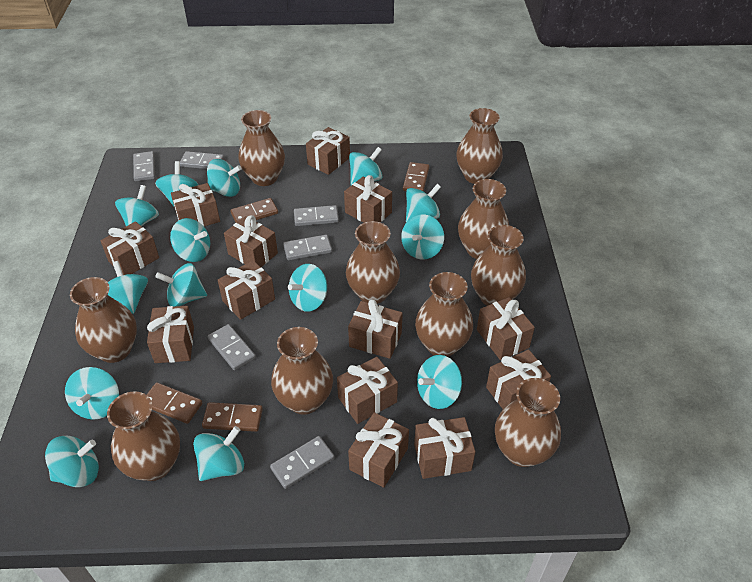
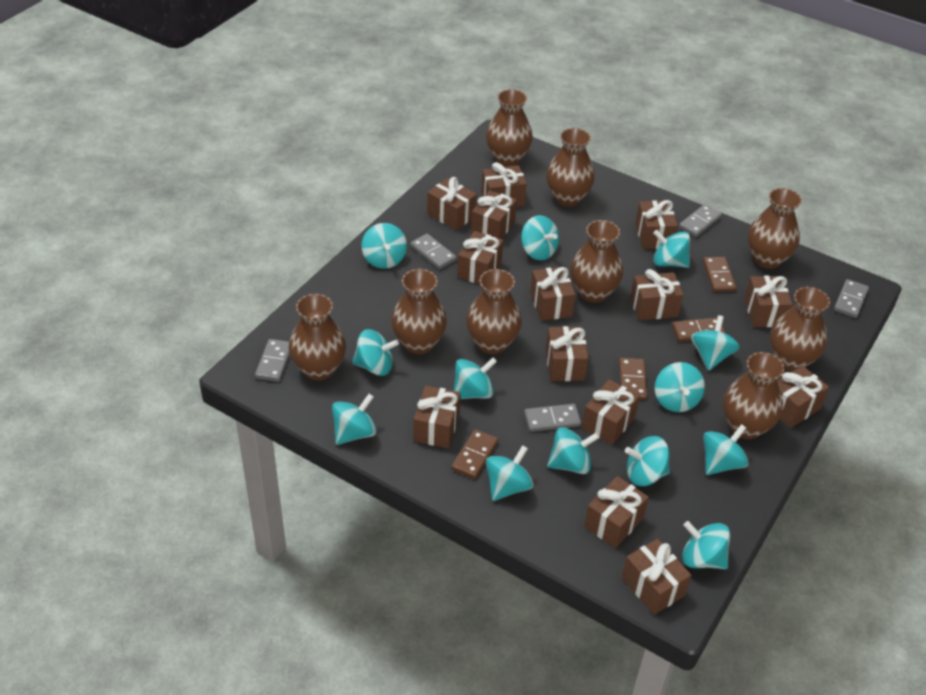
brown gift: [100,221,159,275] [147,306,194,363] [171,183,220,226] [218,260,275,320] [224,215,278,267] [306,127,350,175] [337,357,398,424] [344,175,392,223] [348,299,403,359] [348,412,409,488] [414,417,475,479] [477,297,535,360] [486,350,551,409] = 13 -> [413,385,461,448] [427,177,477,231] [457,231,503,284] [471,190,517,239] [481,162,527,207] [530,266,576,321] [546,326,588,381] [582,379,640,445] [584,476,649,548] [622,539,691,615] [630,269,683,320] [635,200,678,249] [744,275,792,327] [777,366,829,428] = 14
brown vase: [70,277,137,363] [107,391,180,481] [238,110,285,186] [271,327,333,415] [346,221,400,304] [415,272,473,357] [456,108,503,184] [458,179,509,259] [471,225,526,306] [495,378,561,467] = 10 -> [289,294,346,381] [391,269,447,354] [466,269,522,354] [486,89,533,166] [546,128,595,207] [570,220,623,303] [723,352,785,439] [748,188,802,269] [770,287,830,371] = 9
grey domino: [133,151,155,182] [180,151,224,169] [208,324,256,370] [270,436,335,489] [283,235,332,260] [294,205,339,226] = 6 -> [255,339,290,382] [410,234,457,269] [524,404,581,432] [679,204,722,237] [834,279,869,318] = 5
turquoise spinning top: [45,436,99,487] [65,367,119,420] [108,261,148,314] [115,185,159,226] [155,161,198,206] [155,263,207,307] [170,218,210,262] [193,426,244,481] [207,159,242,197] [288,264,327,312] [349,147,383,185] [401,215,444,259] [406,184,441,222] [417,355,462,409] = 14 -> [332,394,377,445] [352,329,399,376] [362,223,407,269] [454,357,497,399] [486,445,533,501] [521,215,559,260] [547,427,600,474] [625,436,670,486] [653,230,690,268] [655,362,705,412] [682,521,730,569] [691,315,740,371] [703,424,749,475] = 13

